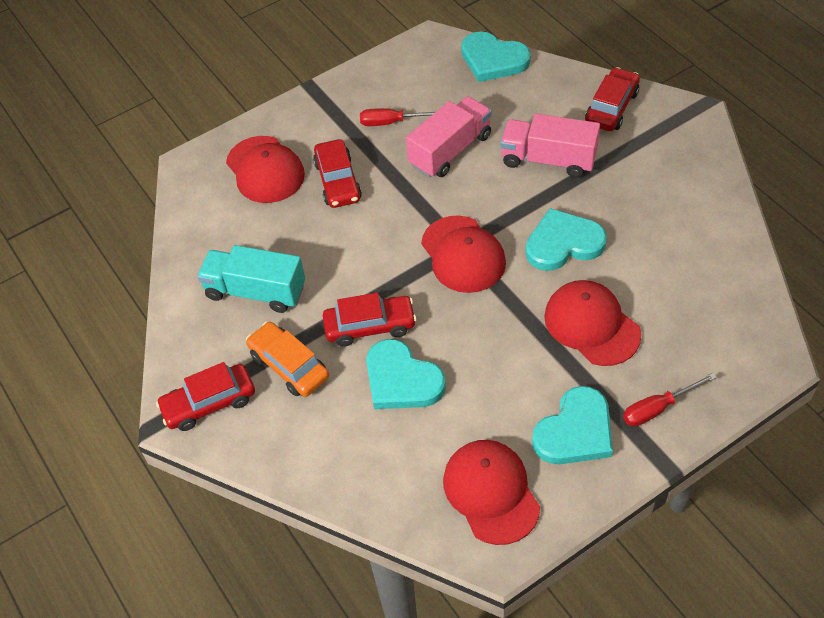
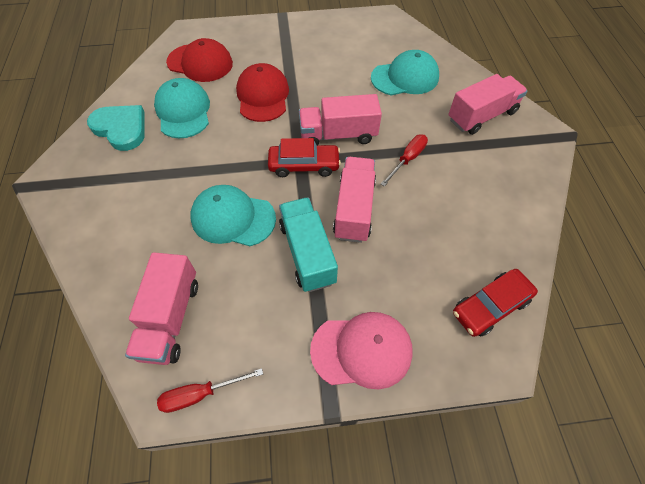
orange car: [246,322,329,397] = 1 -> none = 0
pink cap: none = 0 -> [310,312,413,389] = 1
pink truck: [406,97,492,177] [500,113,600,178] = 2 -> [125,252,198,365] [299,94,382,145] [333,157,376,243] [449,74,528,135] = 4
red cap: [226,136,305,203] [421,215,506,293] [443,440,540,545] [544,280,641,366] = 4 -> [166,38,233,82] [236,63,289,122] = 2
red car: [156,362,255,431] [313,139,362,208] [323,293,417,347] [585,67,640,131] = 4 -> [268,138,341,177] [453,269,538,337] = 2
turquoise cap: none = 0 -> [154,78,210,138] [190,185,276,246] [371,50,439,95] = 3
turquoise heart: [366,339,446,409] [461,31,531,82] [525,208,607,271] [532,386,613,464] = 4 -> [87,105,145,151] = 1

